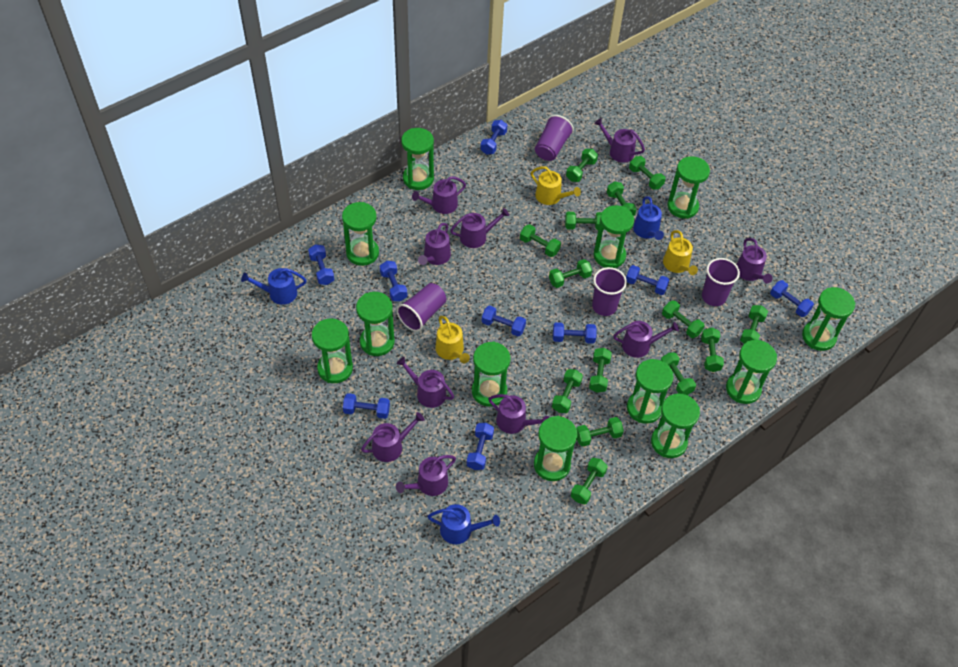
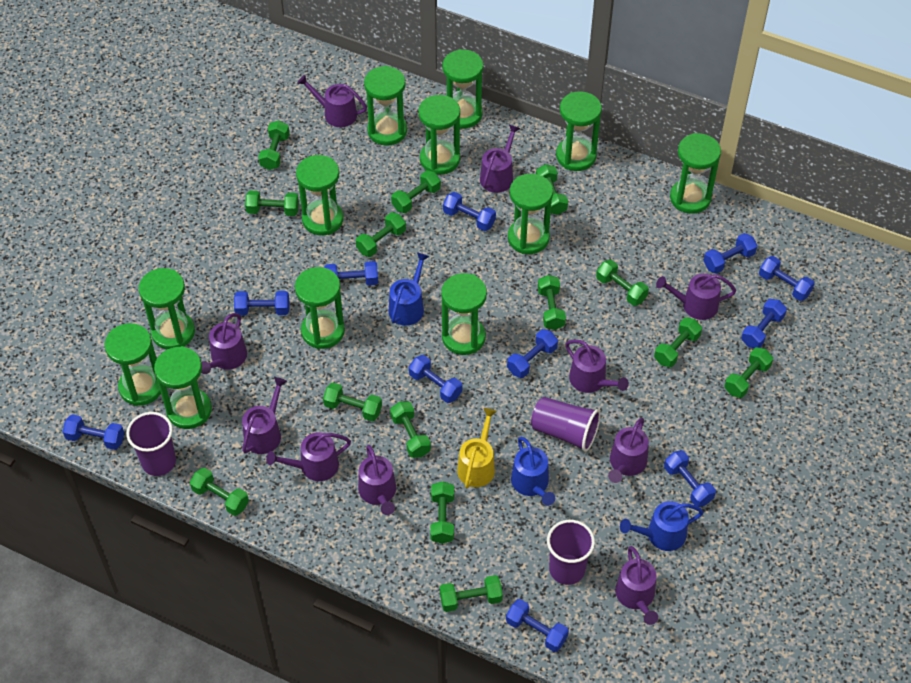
blue dumbbell: [308,244,334,285] [343,393,390,419] [380,261,408,301] [466,423,494,470] [480,120,507,155] [482,305,526,336] [553,322,597,344] [626,265,670,295] [770,280,814,317] = 9 -> [63,414,124,450] [234,291,289,316] [324,261,378,285] [409,355,462,403] [443,192,496,231] [506,599,569,652] [507,329,558,378] [664,450,716,507] [703,233,757,274] [741,299,787,348] [759,256,815,301] = 11
purple cup: [396,283,446,332] [535,115,574,161] [592,267,627,316] [702,258,740,306] = 4 -> [126,412,176,476] [531,397,601,452] [547,520,595,585] = 3
yellow watering can: [435,316,470,363] [531,166,581,205] [663,230,698,275] = 3 -> [457,408,497,488] = 1

